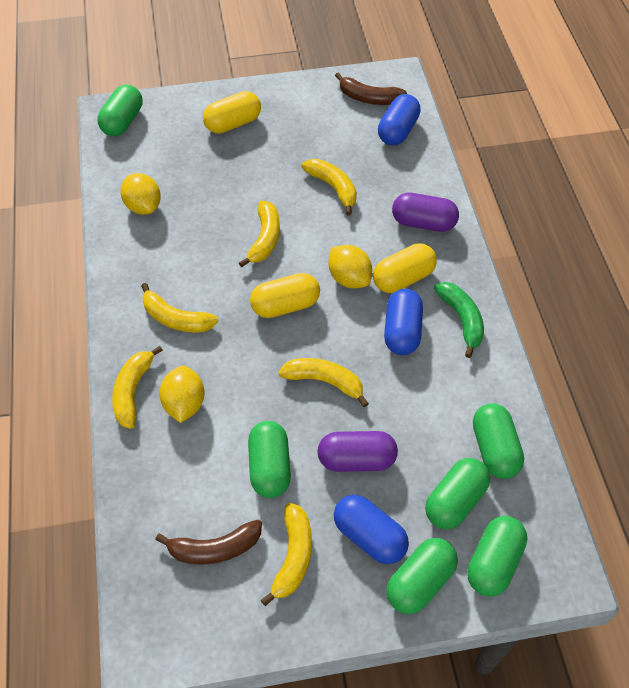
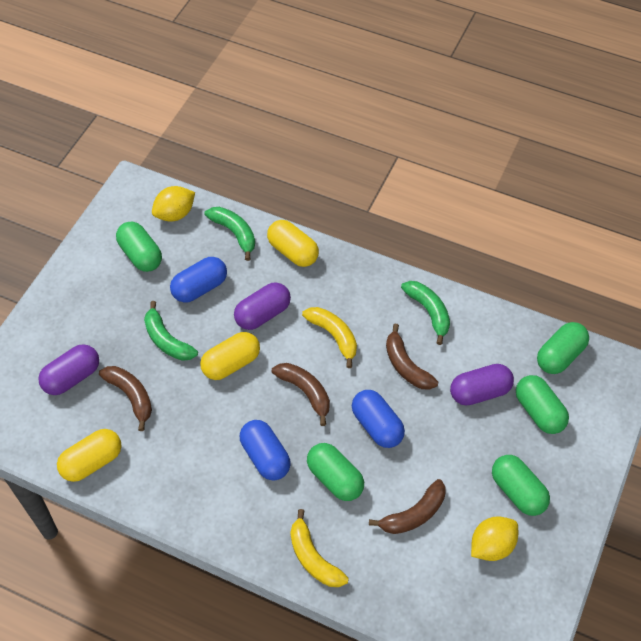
brown banana: [155,520,262,565] [335,72,407,105] = 2 -> [99,366,152,431] [272,363,330,426] [369,479,445,534] [386,324,438,390] = 4
green banana: [434,282,484,358] = 1 -> [144,301,198,361] [205,207,255,261] [401,281,450,345] = 3
green capsule: [97,84,143,136] [248,421,291,498] [387,538,458,614] [425,458,490,529] [467,516,527,597] [473,403,524,479] = 6 -> [116,222,162,272] [307,443,364,501] [492,455,550,516] [516,375,569,434] [537,322,589,374] = 5
purple capsule: [318,431,398,472] [392,193,459,232] = 2 -> [38,344,99,395] [234,283,291,330] [450,364,514,406] = 3
yellow banana: [112,346,163,429] [141,283,218,333] [239,201,280,267] [261,503,312,606] [278,358,369,407] [301,159,357,215] = 6 -> [290,509,349,587] [302,307,357,368] = 2
yellow lemon: [120,173,161,215] [159,366,205,423] [329,245,372,288] = 3 -> [152,186,195,222] [471,516,518,561] = 2

